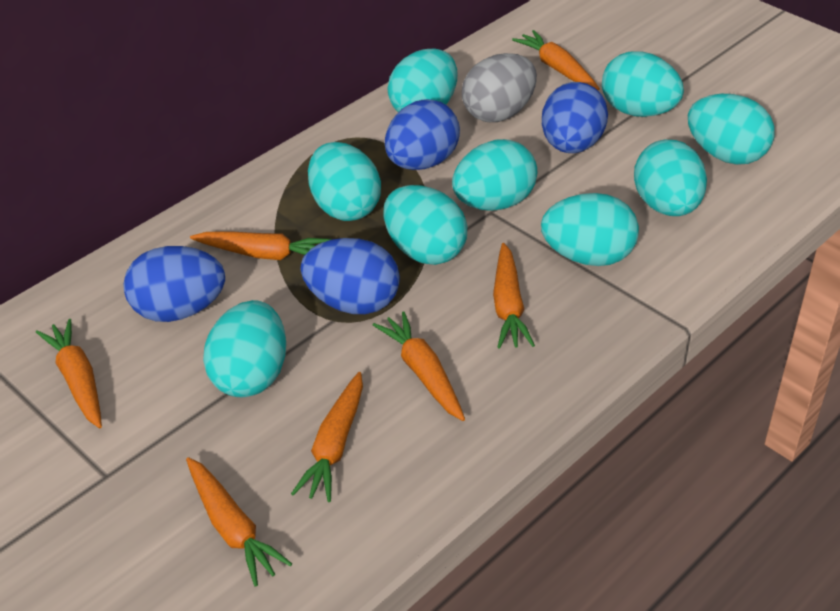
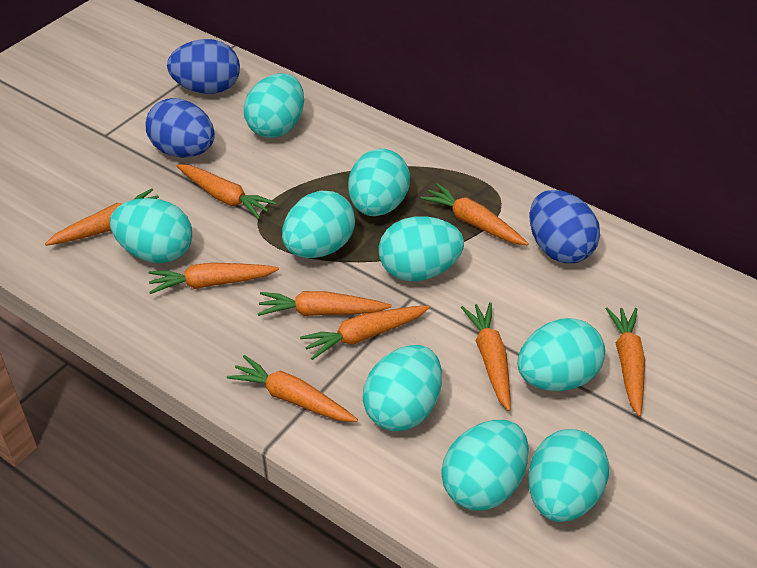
blue egg: [123,246,225,322] [301,238,400,314] [385,99,460,170] [542,82,608,153] = 4 -> [146,98,215,158] [167,39,240,94] [530,190,600,263] = 3
grey egg: [462,53,537,122] = 1 -> none = 0
orange carrot: [36,319,102,428] [186,457,292,587] [190,231,332,260] [291,372,363,502] [373,311,465,421] [493,243,535,349] [512,30,600,90] = 7 -> [45,188,159,246] [149,262,279,294] [176,164,276,219] [227,355,358,422] [257,291,391,316] [300,305,430,360] [420,183,529,245] [461,302,511,411] [606,307,645,417] = 9

